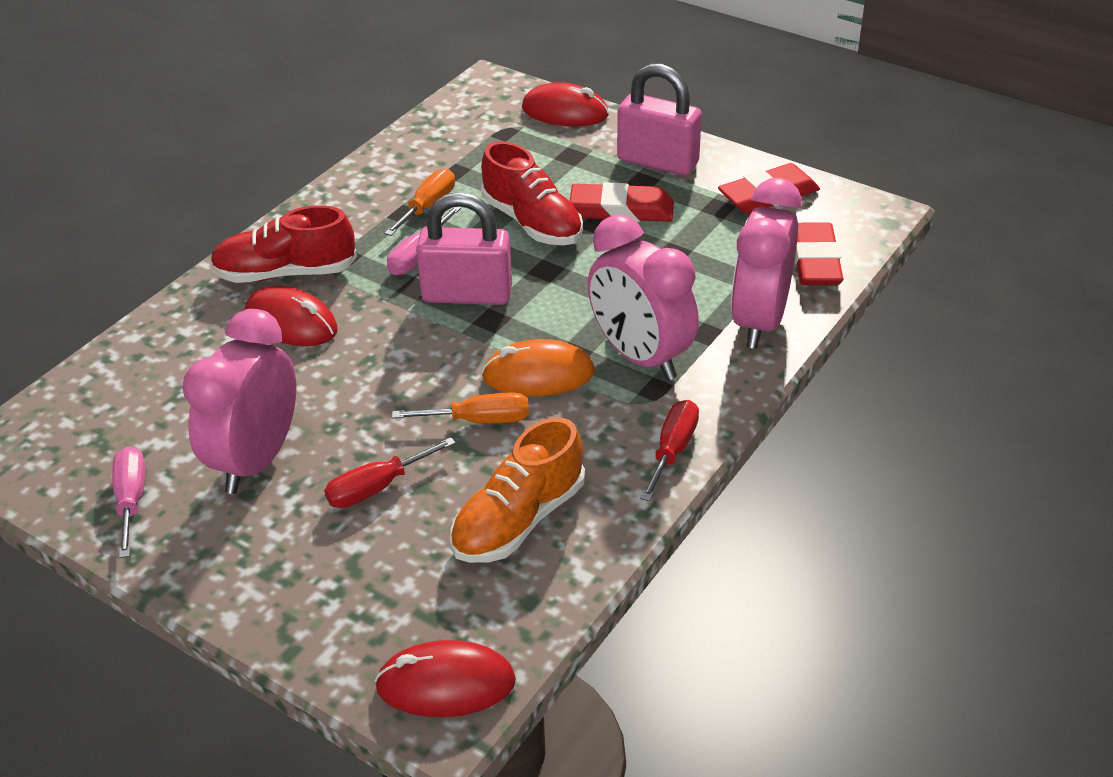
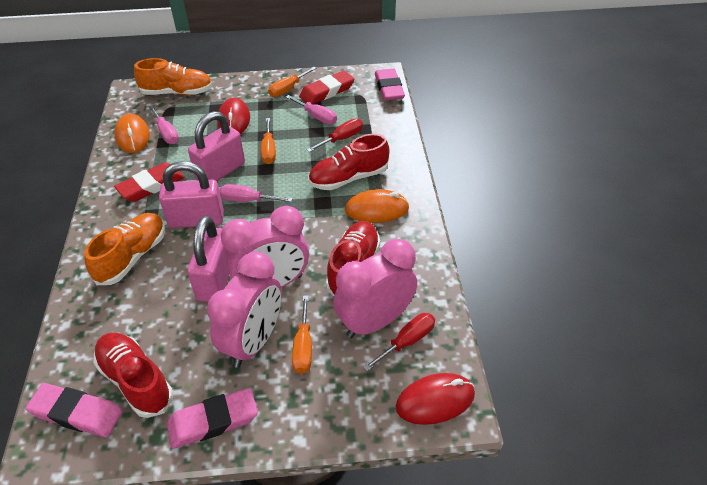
orange mouse: [482,339,595,396] = 1 -> [115,113,150,153] [345,189,409,223] = 2
orange screwdriver: [384,169,455,236] [392,392,529,423] = 2 -> [261,118,276,164] [268,67,316,97] [292,295,312,374] = 3
orange shoe: [450,418,585,563] = 1 -> [84,213,165,285] [134,58,212,95] = 2
pink eraser: none = 0 -> [26,383,122,437] [167,388,258,449] [375,68,405,101] = 3
pink padlock: [416,192,512,305] [617,64,702,176] = 2 -> [159,161,224,228] [187,216,229,302] [188,111,245,181] = 3
pink screwdriver: [112,446,145,558] [387,207,461,275] = 2 -> [149,106,179,144] [219,184,293,202] [286,95,337,124] = 3
red eraser: [570,182,674,222] [718,163,820,214] [795,223,843,285] = 3 -> [114,162,185,202] [299,70,354,104] = 2
red mouse: [245,286,338,346] [375,640,516,717] [522,82,609,126] = 3 -> [217,98,250,134] [396,373,475,425] = 2
red shoe: [210,205,357,283] [481,141,583,245] = 2 -> [93,333,173,418] [308,134,389,190] [326,221,380,296] = 3

